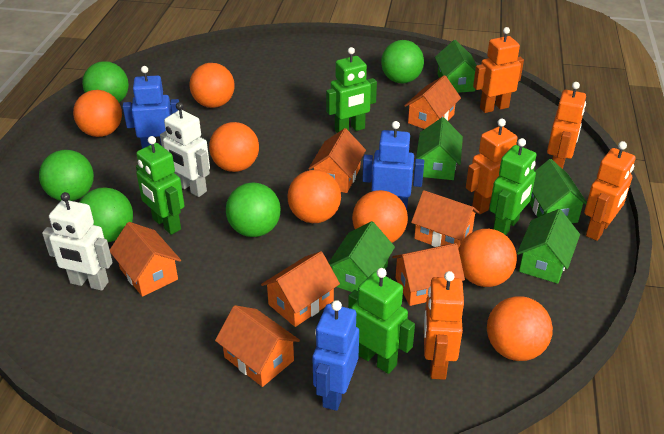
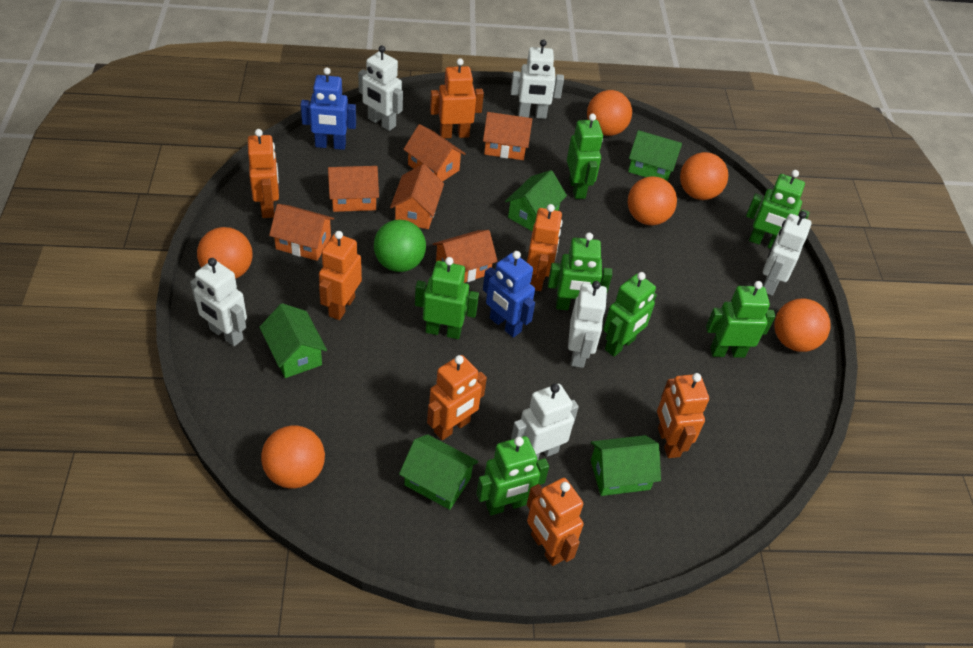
blue robot: [123,66,179,149] [312,300,359,411] [362,121,424,210] = 3 -> [301,67,356,150] [483,251,535,338] = 2
green ball: [39,150,94,201] [79,187,133,242] [82,61,129,102] [226,183,281,237] [381,40,424,83] = 5 -> [374,220,426,272] = 1
green robot: [136,136,184,235] [326,47,377,133] [348,268,415,374] [489,138,536,235] = 4 -> [415,257,479,339] [476,436,549,515] [548,233,612,310] [567,114,603,199] [604,272,657,357] [706,281,775,358] [746,170,809,249] = 7
orange ball: [73,90,122,137] [189,63,235,108] [209,122,259,172] [287,170,341,223] [352,190,408,243] [459,229,517,287] [487,296,553,361] = 7 -> [197,227,253,279] [261,425,325,489] [587,90,632,136] [628,176,677,226] [680,152,728,200] [774,299,831,352] = 6
orange house: [110,222,181,297] [215,305,300,387] [261,251,340,327] [308,128,366,193] [392,243,465,306] [404,75,461,129] [411,190,480,249] = 7 -> [269,204,334,261] [328,166,379,212] [390,164,444,229] [403,124,466,182] [433,230,498,283] [483,112,532,160] = 6
orange robot: [424,271,464,380] [466,119,517,214] [473,27,524,113] [547,82,586,169] [584,141,635,241] = 5 -> [248,129,279,218] [319,231,362,320] [427,355,487,440] [430,58,484,138] [527,204,562,291] [527,478,584,566] [657,373,709,458] = 7
white robot: [42,192,113,291] [160,102,210,197] = 2 -> [190,258,247,346] [358,45,403,131] [511,39,564,119] [511,384,579,460] [568,281,607,368] [763,211,811,296] = 6

